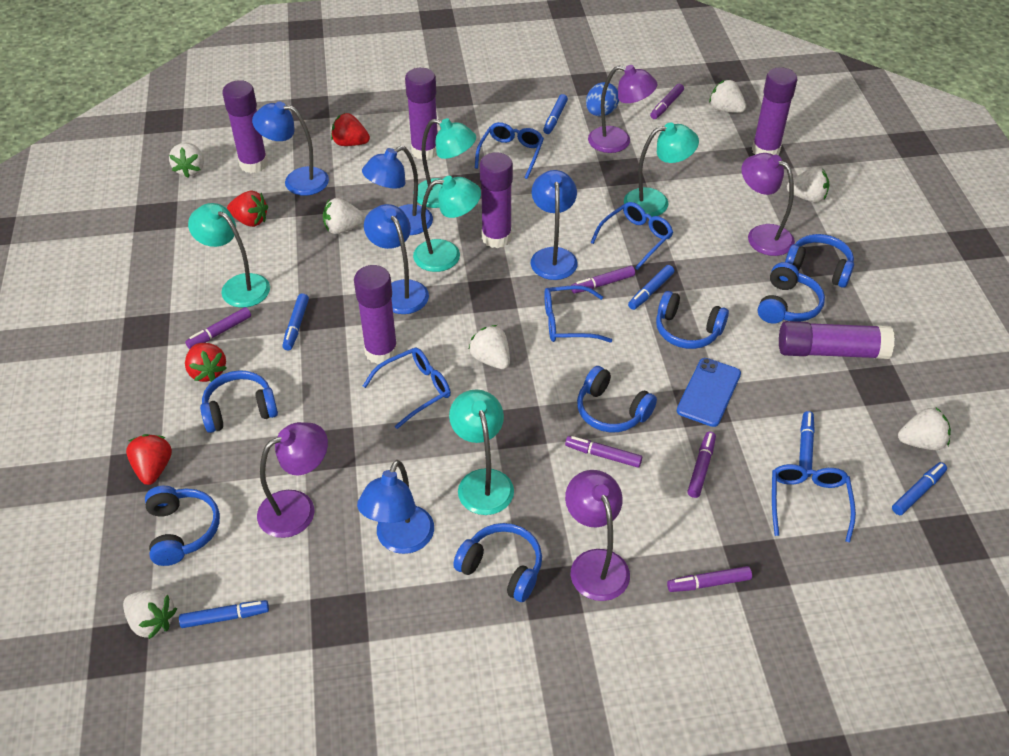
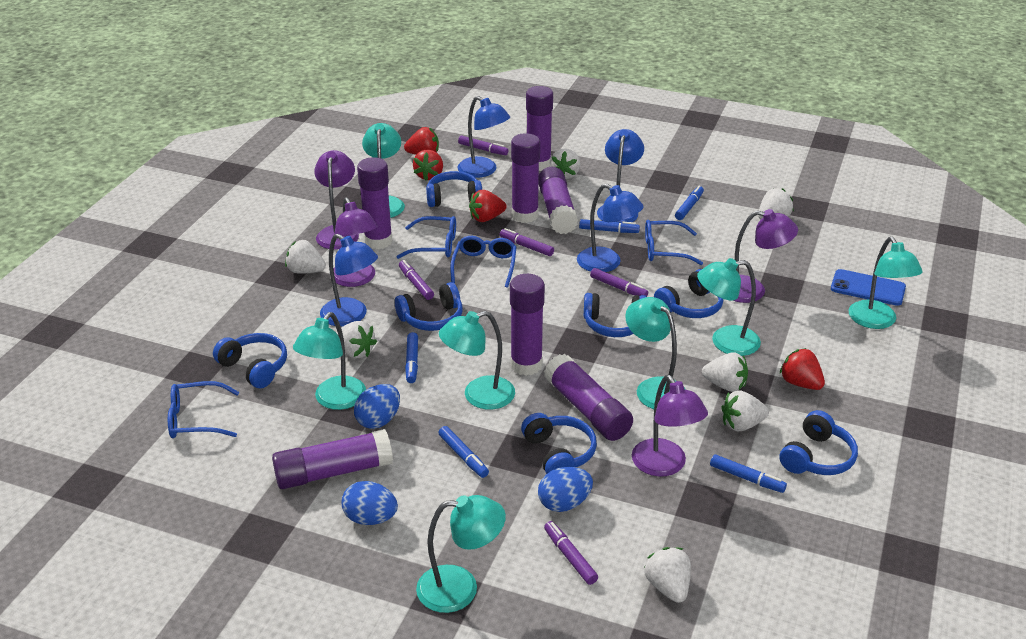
blue egg: [586,82,619,116] = 1 -> [342,481,398,525] [354,384,400,429] [538,467,593,512] = 3
blue glasses: [363,348,451,429] [475,122,544,179] [544,285,612,342] [590,202,673,270] [772,464,856,542] = 5 -> [168,381,239,438] [396,216,456,259] [450,236,517,288] [645,220,703,265] = 4
blue lamp: [252,101,329,196] [357,460,434,554] [362,146,433,235] [364,204,429,314] [531,170,578,280] = 5 -> [320,234,378,327] [457,96,510,178] [577,184,644,272] [597,129,644,223] = 4
blue marker: [179,600,269,628] [283,293,309,350] [543,94,568,134] [628,265,674,310] [799,411,815,477] [892,462,947,515] = 6 -> [405,332,418,383] [438,426,489,478] [579,219,640,233] [675,186,704,220] [710,454,787,493] = 5
purple glue stick: [222,80,268,173] [354,265,398,364] [405,68,438,160] [480,152,513,248] [752,67,798,155] [779,321,895,359] = 6 -> [272,429,393,489] [357,157,393,249] [510,274,545,376] [511,133,540,223] [526,86,553,171] [539,167,578,234] [544,354,633,441] = 7
purple marker: [185,307,251,349] [565,436,642,468] [571,266,635,294] [650,84,684,119] [667,566,752,592] [687,431,716,498] = 6 -> [399,260,434,300] [458,135,509,155] [499,228,554,256] [544,521,598,585] [590,268,648,296] = 5
turquoise lamp: [188,203,270,308] [413,118,476,208] [413,176,481,272] [449,389,514,515] [624,122,699,217] = 5 -> [293,312,366,410] [362,123,405,218] [416,495,506,613] [439,311,515,410] [625,297,686,409] [697,258,761,356] [848,237,923,329] = 7

